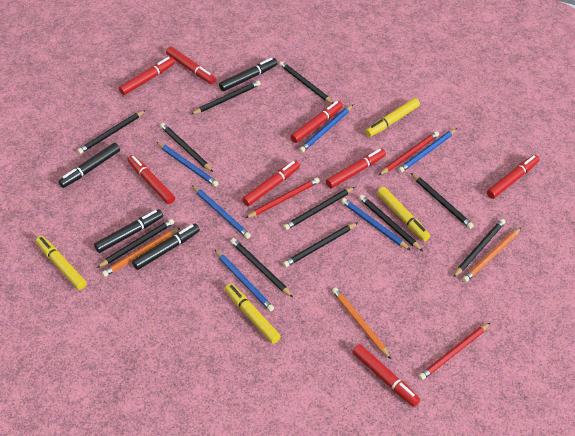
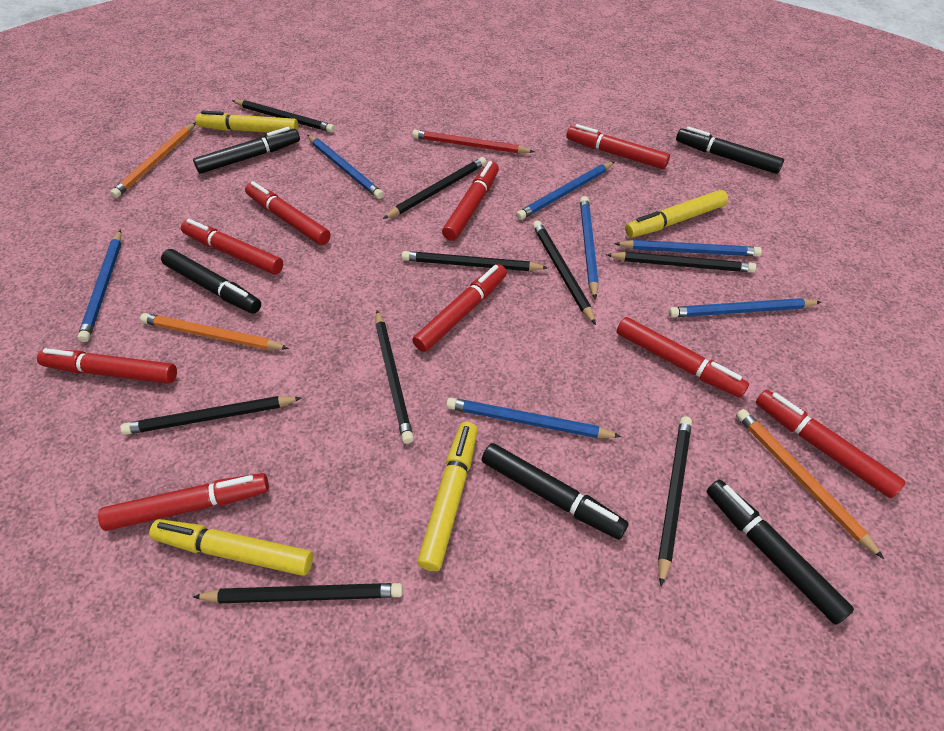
black marker: [58,143,120,188] [94,209,163,253] [132,224,200,270] [219,58,278,91] = 4 -> [161,249,261,314] [193,127,300,174] [482,443,629,540] [676,126,784,174] [706,479,854,625] = 5
black pencil: [77,110,146,154] [97,219,174,268] [160,123,213,172] [191,80,261,114] [230,238,293,297] [279,61,333,104] [283,187,355,230] [283,222,358,267] [359,195,423,251] [411,173,474,229] [453,219,506,278] = 11 -> [120,396,301,435] [193,583,403,603] [232,100,335,133] [375,310,414,444] [383,157,486,219] [402,251,548,271] [533,220,596,325] [606,252,756,273] [658,416,692,586] = 9
blue pencil: [157,142,218,187] [192,185,251,239] [214,249,274,312] [299,105,353,152] [341,198,410,250] [398,128,457,173] = 6 -> [77,230,121,342] [307,135,384,199] [446,397,621,438] [516,162,614,220] [580,196,599,300] [614,240,762,256] [669,298,821,317] = 7
red marker: [119,57,175,95] [128,155,175,204] [166,47,216,84] [242,160,300,206] [290,101,343,143] [326,148,386,188] [352,344,420,407] [487,155,539,199] = 8 -> [37,348,177,384] [98,473,269,531] [181,219,283,275] [245,181,331,245] [412,264,507,352] [442,161,499,241] [566,124,670,169] [617,317,749,398] [756,390,905,498] = 9
red pencil: [246,177,320,218] [379,131,439,175] [419,322,491,380] = 3 -> [412,130,535,154] = 1

